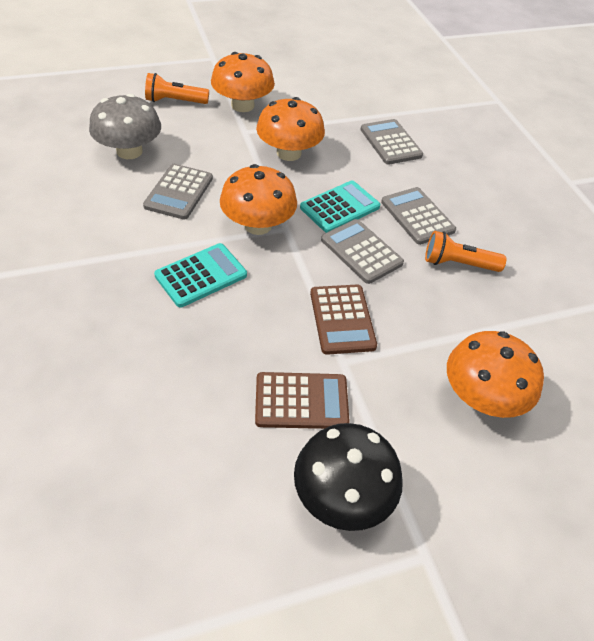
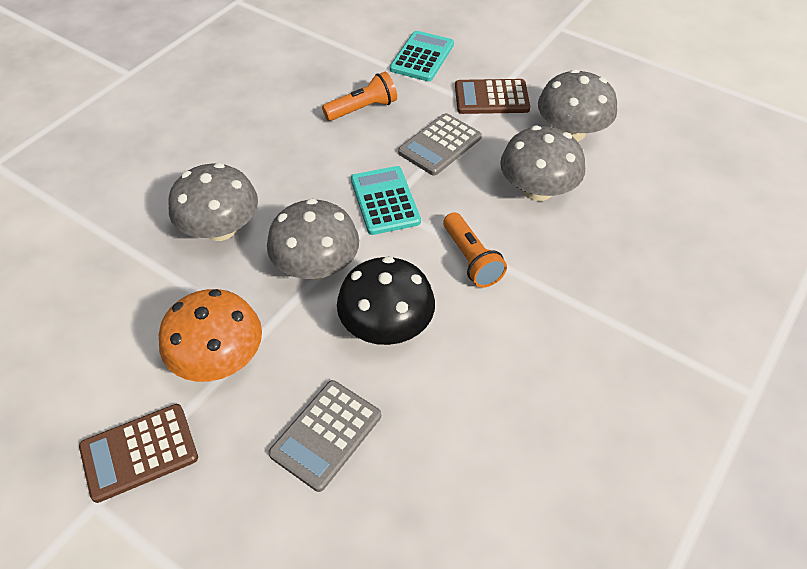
grey calculator: [143,164,213,220] [321,219,404,284] [360,119,423,165] [381,187,456,245] = 4 -> [268,380,381,492] [398,113,482,176] = 2
grey mushroom: [89,94,161,159] = 1 -> [168,163,258,241] [267,199,359,280] [500,126,585,201] [538,69,617,141] = 4
orange mushroom: [211,52,275,112] [220,164,297,235] [256,97,325,161] [447,331,544,418] = 4 -> [159,289,262,382] = 1

